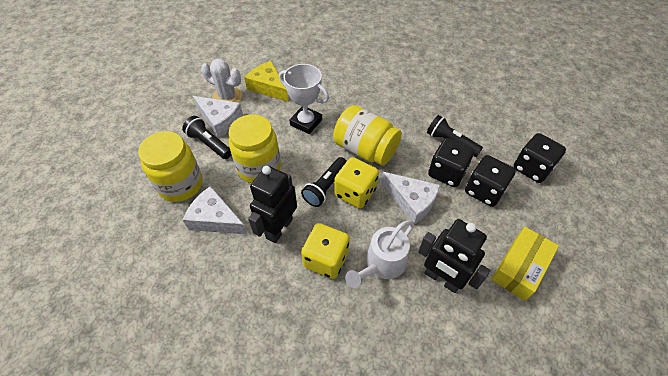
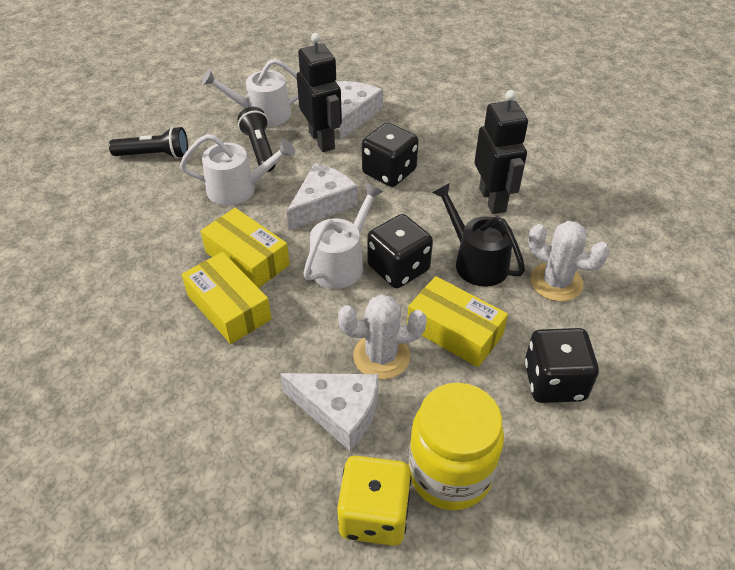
black flashlight: [182,116,231,159] [301,157,347,207] [427,115,483,157] = 3 -> [109,126,188,159] [238,107,276,172] = 2
black watering can: none = 0 -> [432,183,525,287] = 1
white cactus: [201,59,242,103] = 1 -> [338,294,427,379] [528,221,610,301] = 2
white trophy: [279,64,329,134] = 1 -> none = 0
white watering can: [345,221,415,288] = 1 -> [180,134,295,206] [202,59,298,127] [303,183,383,289] = 3
yellow box: [491,227,559,301] = 1 -> [181,252,271,344] [201,208,290,288] [407,276,508,367] = 3
yellow cheese: [244,61,289,102] = 1 -> none = 0
yellow dice: [301,223,350,279] [334,157,379,209] = 2 -> [337,456,411,546] = 1
yellow jar: [138,131,203,202] [229,114,281,183] [333,105,402,166] = 3 -> [409,383,504,510] = 1

